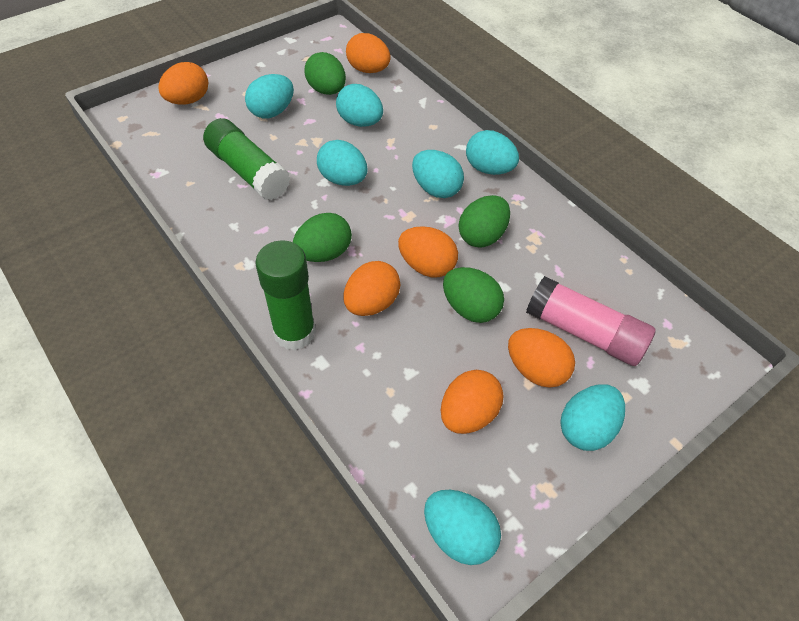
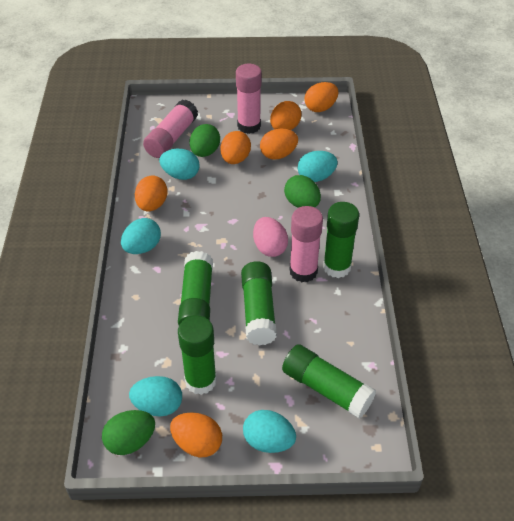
green egg: [293,213,352,262] [304,52,346,95] [443,267,504,323] [459,195,510,247] = 4 -> [102,410,155,455] [190,124,220,157] [284,175,321,208] = 3
green glue stick: [203,118,290,201] [255,240,316,350] = 2 -> [178,251,213,325] [178,315,217,395] [241,261,277,346] [282,344,376,419] [323,202,359,278] = 5
pink egg: none = 0 -> [253,217,288,257] = 1
pink glue stick: [526,276,656,366] = 1 -> [143,100,198,158] [236,64,262,134] [290,206,323,282] = 3
turquoise egg: [245,74,294,118] [317,140,368,186] [336,84,383,127] [412,150,464,198] [424,490,501,565] [466,130,519,175] [560,384,625,451] = 7 -> [121,218,161,254] [129,376,182,416] [159,149,200,180] [243,410,296,453] [298,151,338,182] = 5

